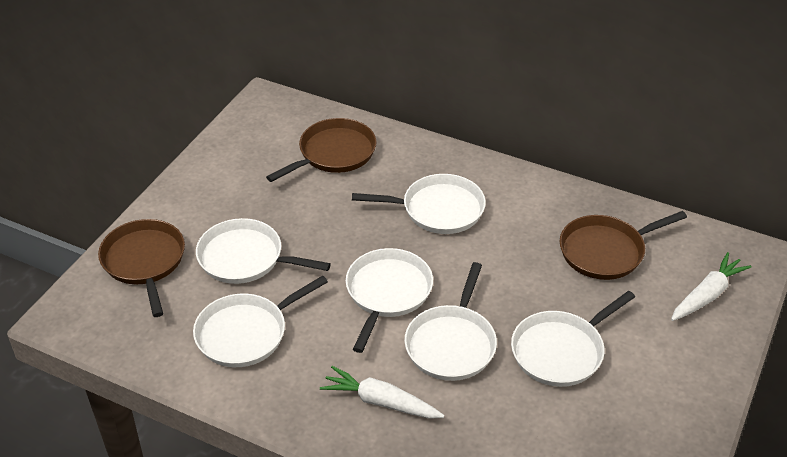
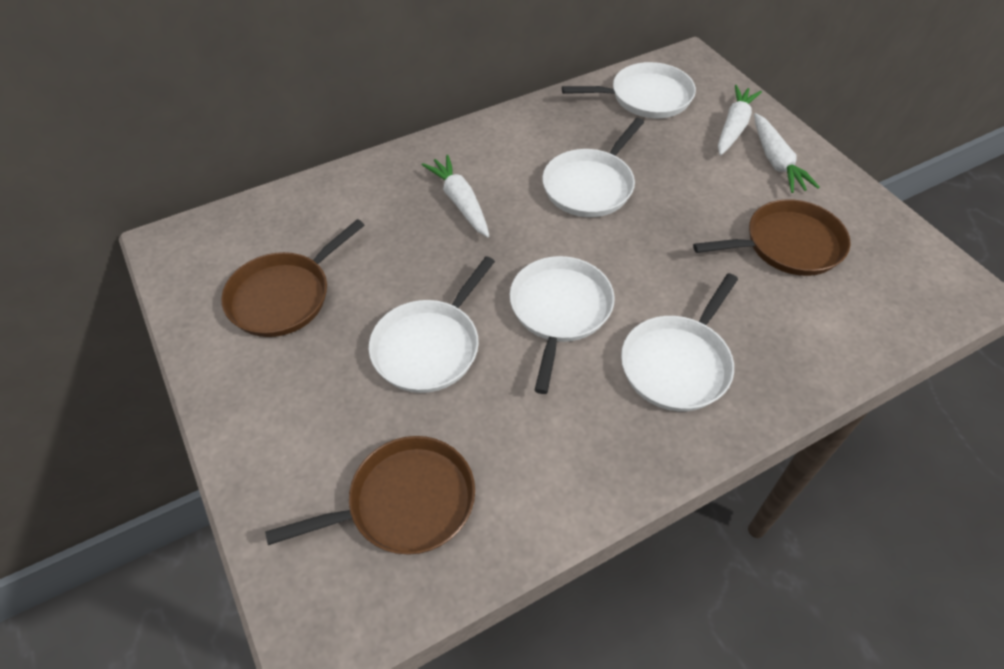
white carrot: [320,366,444,419] [671,252,752,321] = 2 -> [422,155,489,237] [718,85,762,155] [754,113,820,193] = 3
white pan: [193,276,328,367] [196,218,331,284] [346,248,433,353] [352,174,486,234] [404,262,497,381] [511,291,635,387] = 6 -> [369,256,495,393] [510,256,615,394] [542,118,644,217] [562,62,696,118] [621,273,738,411] = 5

